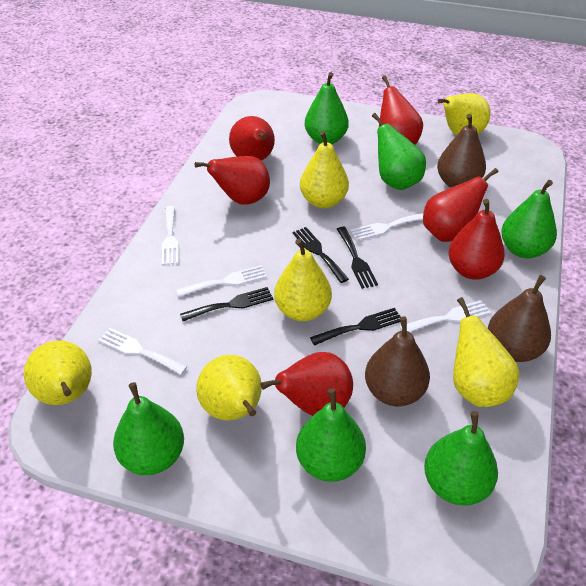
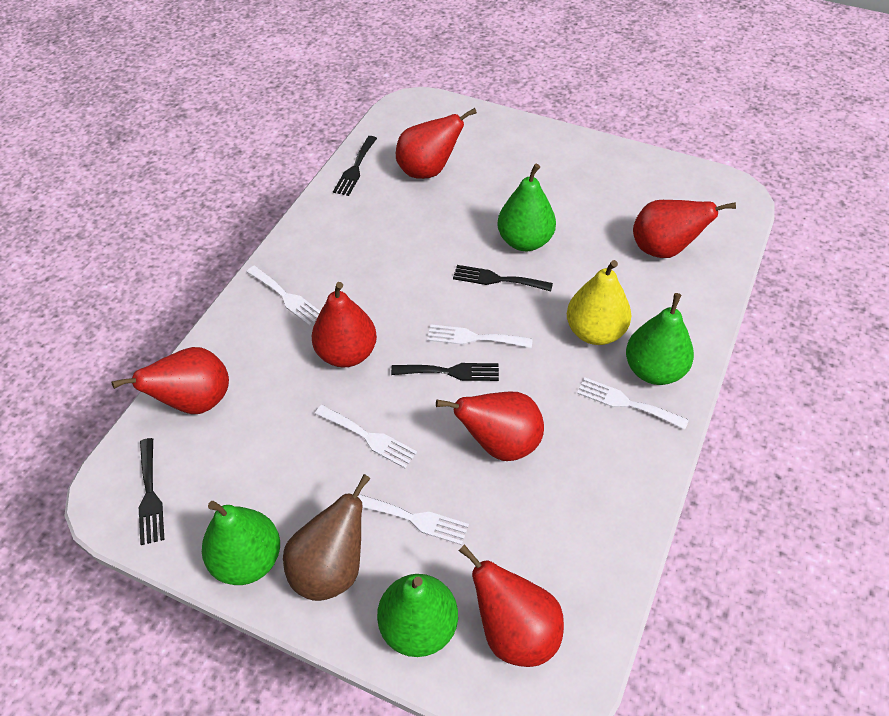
brown pear: [365,317,430,406] [437,114,486,187] [488,275,551,362] = 3 -> [283,474,371,601] = 1
green pear: [113,382,184,475] [296,388,366,482] [305,72,349,144] [372,113,426,190] [424,411,498,506] [501,180,557,258] = 6 -> [202,501,280,585] [377,574,458,657] [497,164,556,251] [626,293,694,385] = 4
yellow pear: [24,340,92,405] [196,355,262,421] [274,239,332,321] [300,131,349,208] [438,93,490,135] [453,297,519,407] = 6 -> [567,260,631,345] = 1

